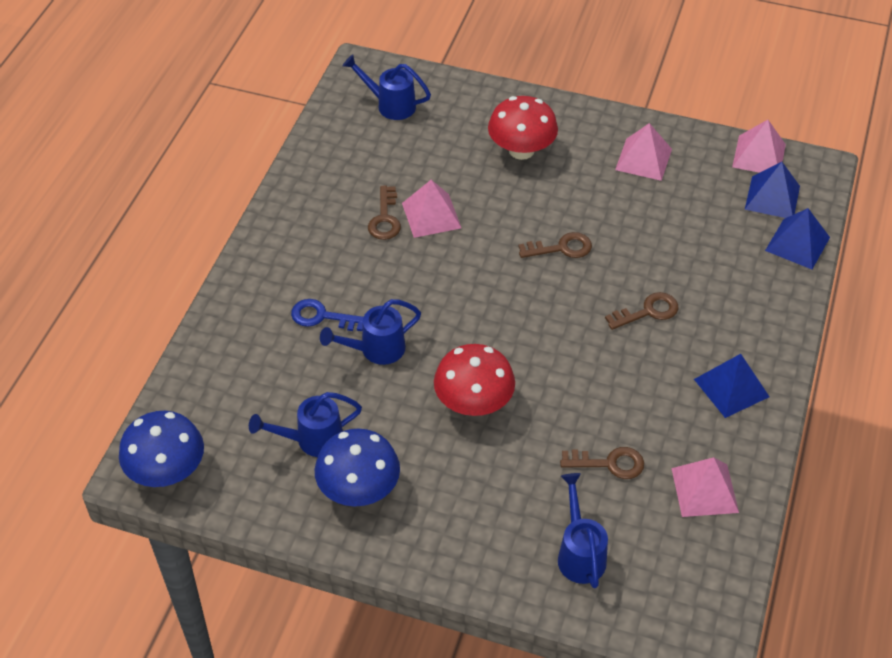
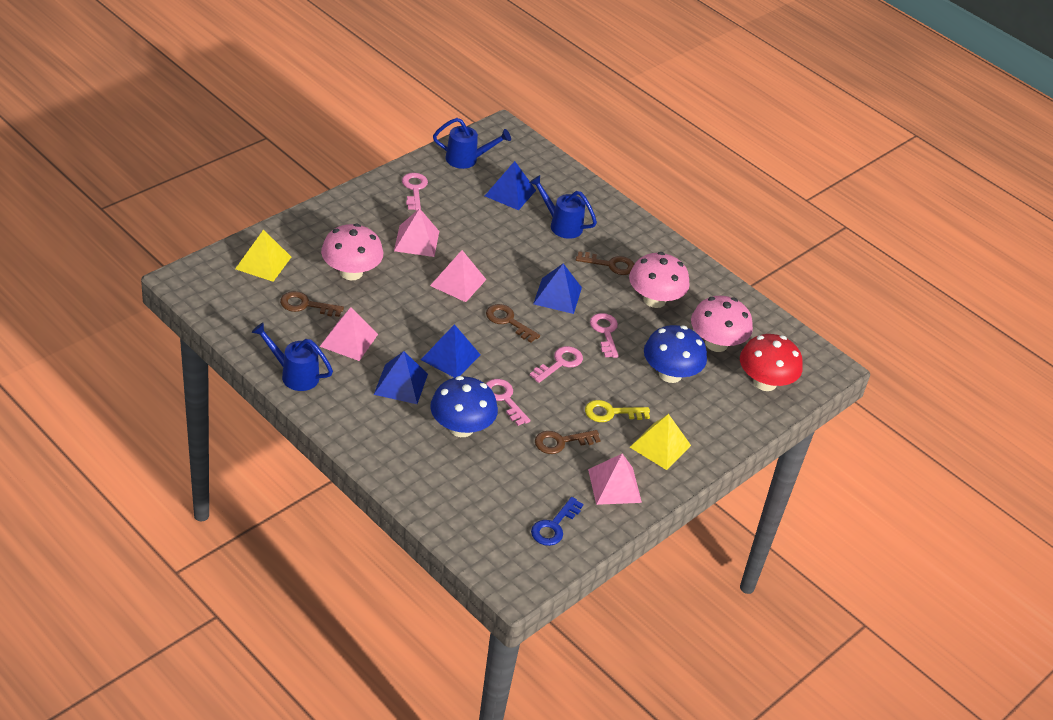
blue pyramid: [694,354,770,418] [745,162,800,218] [765,208,830,269] = 3 -> [374,351,428,404] [421,324,481,378] [485,161,536,210] [533,263,582,314] = 4
blue watering can: [249,392,362,457] [320,299,421,365] [343,54,431,120] [558,473,608,589] = 4 -> [251,322,333,391] [433,118,511,169] [529,175,597,239] = 3
pink key: none = 0 -> [402,173,428,211] [486,379,530,426] [530,346,583,383] [590,313,619,358] = 4
pink mushroom: none = 0 -> [321,224,383,280] [629,252,690,308] [691,296,753,352] = 3
red mushroom: [434,344,515,416] [488,96,558,160] = 2 -> [740,334,803,391] = 1
yellow key: none = 0 -> [585,400,650,422] = 1
yellow pyramid: none = 0 -> [235,229,291,282] [630,414,691,470] = 2

